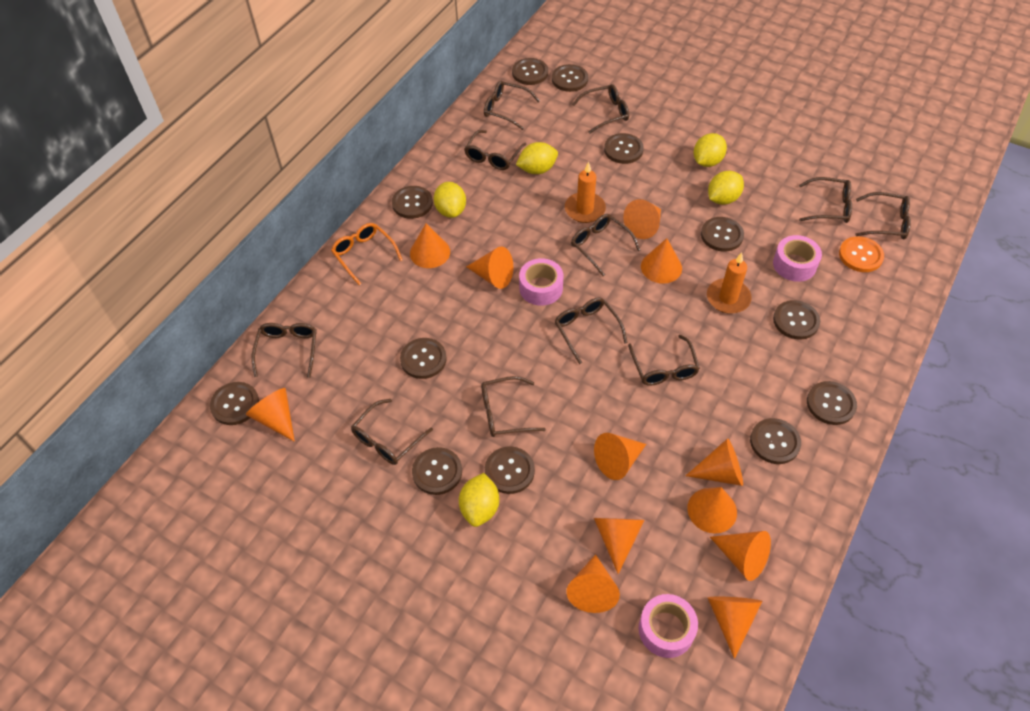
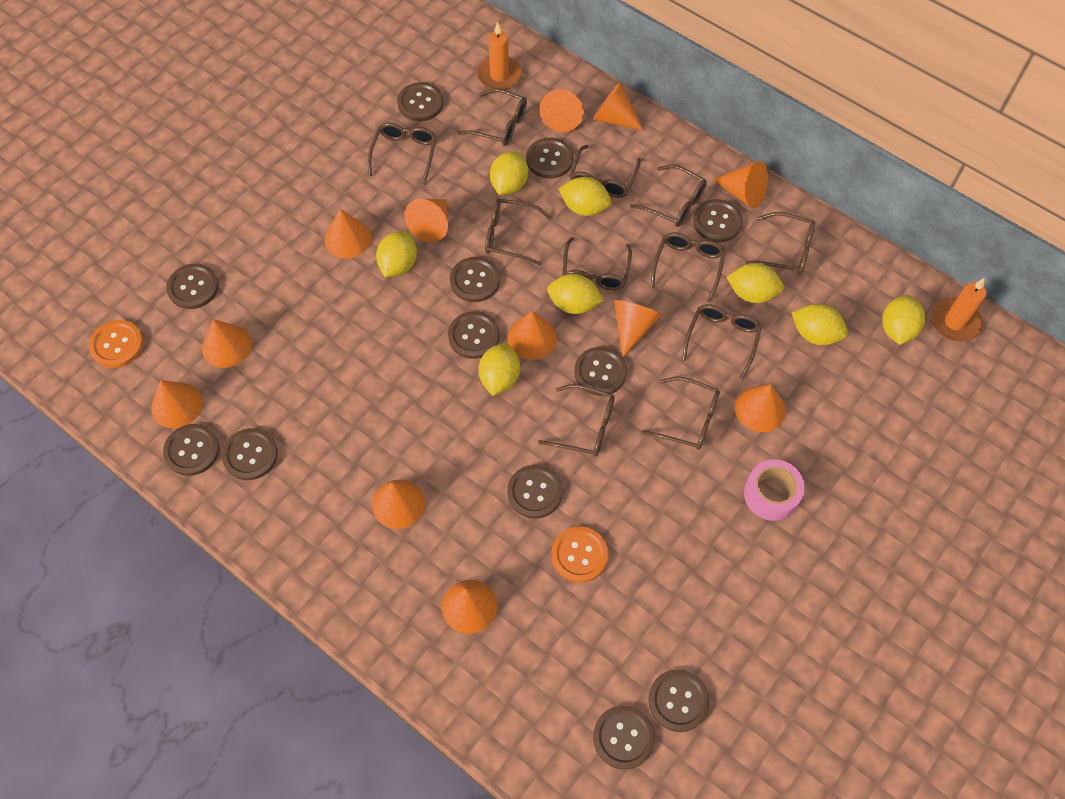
orange button: [839,236,884,272] = 1 -> [89,320,143,368] [551,526,609,583] = 2
orange glasses: [331,223,403,286] = 1 -> none = 0
pink tape: [519,258,563,306] [639,594,698,658] [773,235,822,282] = 3 -> [744,459,805,521] = 1
yellow lemon: [434,182,466,218] [459,473,499,527] [516,142,558,174] [693,133,727,167] [708,171,744,205] = 5 -> [376,231,417,277] [479,343,520,396] [490,151,528,195] [547,274,604,314] [559,177,612,216] [726,263,784,303] [792,304,848,345] [882,295,925,345] = 8

